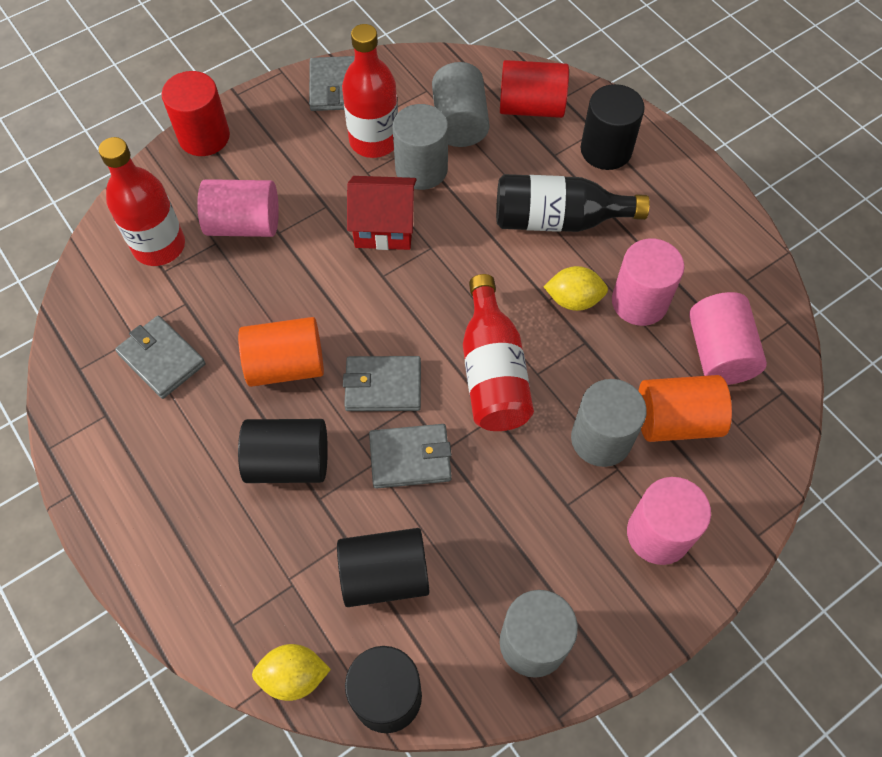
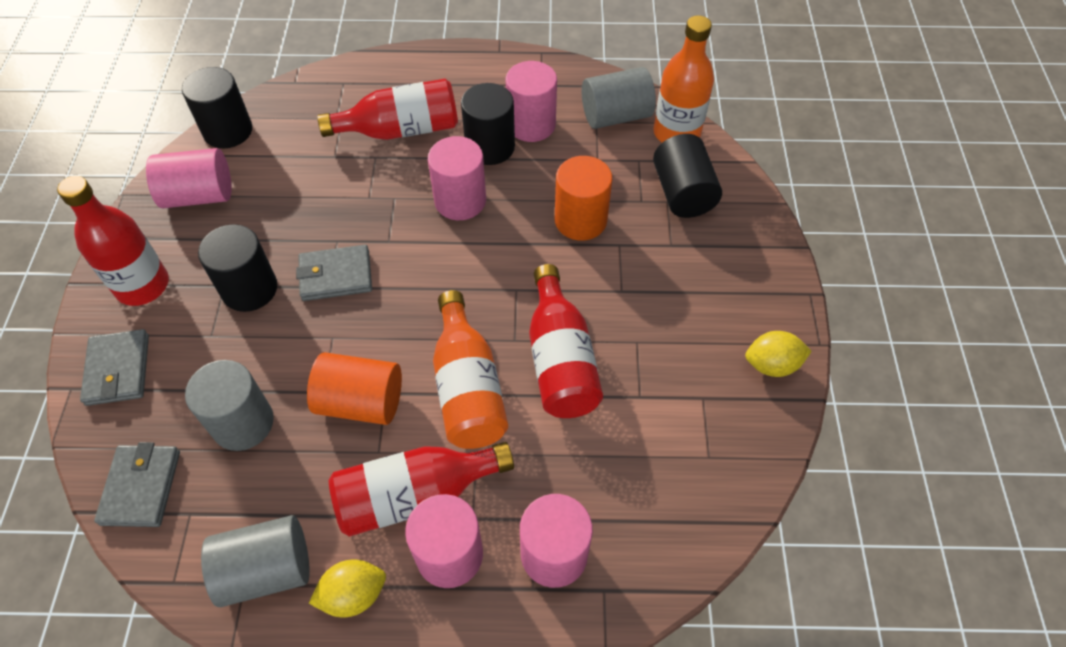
black bottle: [496,174,650,232] = 1 -> none = 0
grey cylinder: [392,104,448,190] [432,62,490,147] [500,590,578,678] [571,379,647,467] = 4 -> [185,360,274,451] [201,515,310,607] [582,67,656,129] = 3
grey wallet: [115,315,206,399] [309,56,355,111] [343,356,421,411] [369,424,452,489] = 4 -> [80,329,149,406] [94,442,180,527] [296,245,372,301] = 3
orange bottle: none = 0 -> [433,290,508,449] [654,15,714,142] = 2
pink cylinder: [197,179,279,237] [612,238,685,326] [627,477,711,565] [689,292,767,385] = 4 -> [146,148,232,208] [405,494,483,588] [428,136,486,220] [506,61,557,142] [520,494,593,588] = 5
red bottle: [98,137,185,266] [342,24,398,158] [463,274,534,431] = 3 -> [57,176,169,306] [317,79,458,140] [329,442,514,537] [529,264,603,418] = 4
red cylinder: [162,71,230,156] [500,60,569,118] = 2 -> none = 0
red house: [347,176,417,250] = 1 -> none = 0

